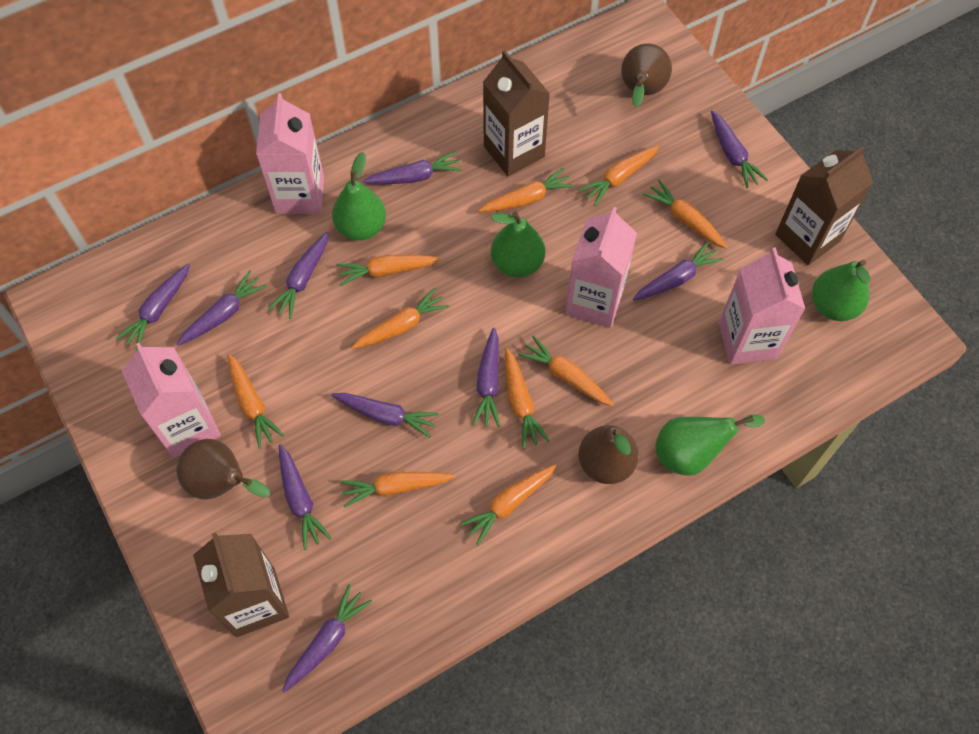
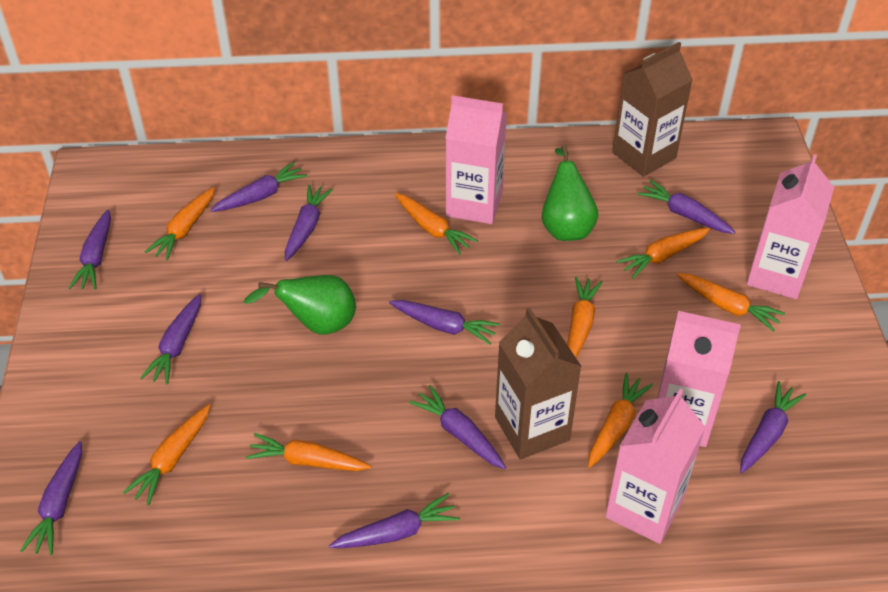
brown carton: [193,533,289,637] [483,50,550,176] [775,145,873,265] = 3 -> [495,307,582,460] [612,42,693,177] = 2
brown pear: [177,439,270,499] [578,425,639,484] [621,43,672,107] = 3 -> none = 0
green pear: [332,152,386,241] [491,212,545,277] [655,414,765,476] [812,260,871,321] = 4 -> [244,275,356,335] [542,145,598,241] = 2
orange carrot: [228,354,285,449] [336,255,440,286] [340,472,455,507] [351,288,449,349] [459,464,556,545] [478,168,575,212] [505,348,550,449] [518,336,614,406] [579,145,660,206] [643,180,728,249] = 10 -> [123,404,211,505] [145,187,215,261] [245,433,371,471] [395,193,478,255] [567,276,603,357] [588,373,653,468] [616,228,710,279] [677,273,785,332] = 8

